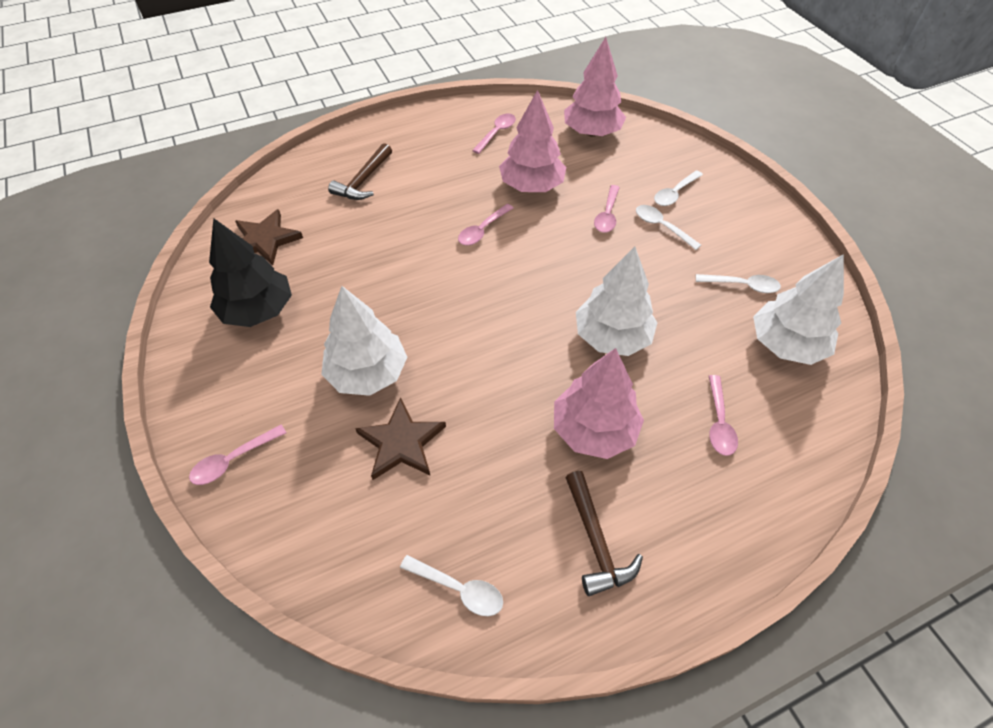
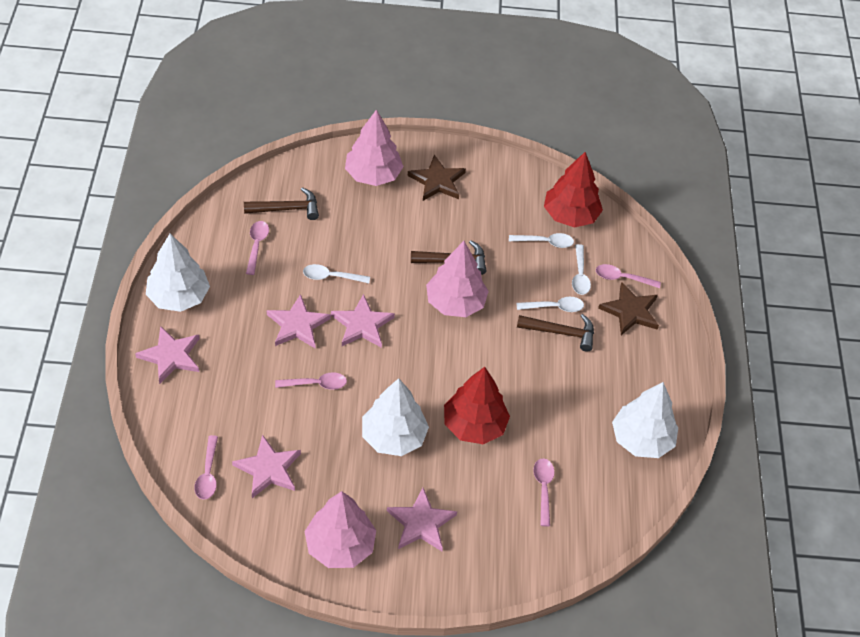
black tree: [209,218,292,327] = 1 -> none = 0
brown hammer: [328,143,392,200] [565,471,643,596] = 2 -> [244,187,319,220] [411,240,486,275] [517,314,594,352] = 3
pink star: none = 0 -> [135,326,200,384] [232,435,301,498] [267,294,331,348] [331,294,395,348] [387,488,457,551] = 5
red tree: none = 0 -> [444,367,510,444] [544,152,603,228] = 2

